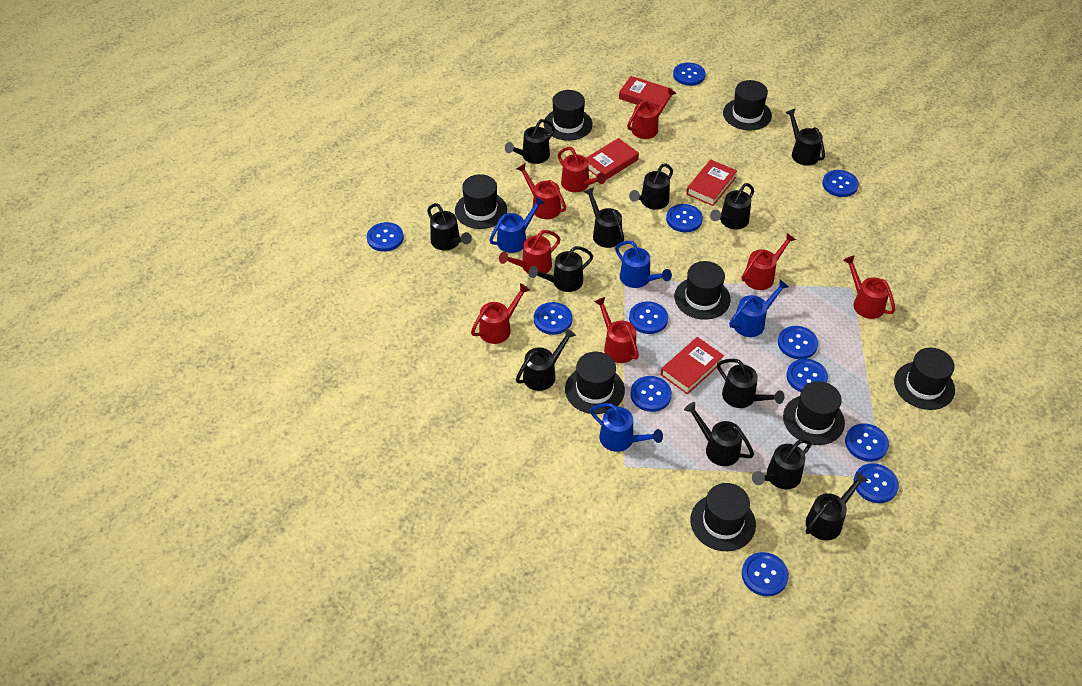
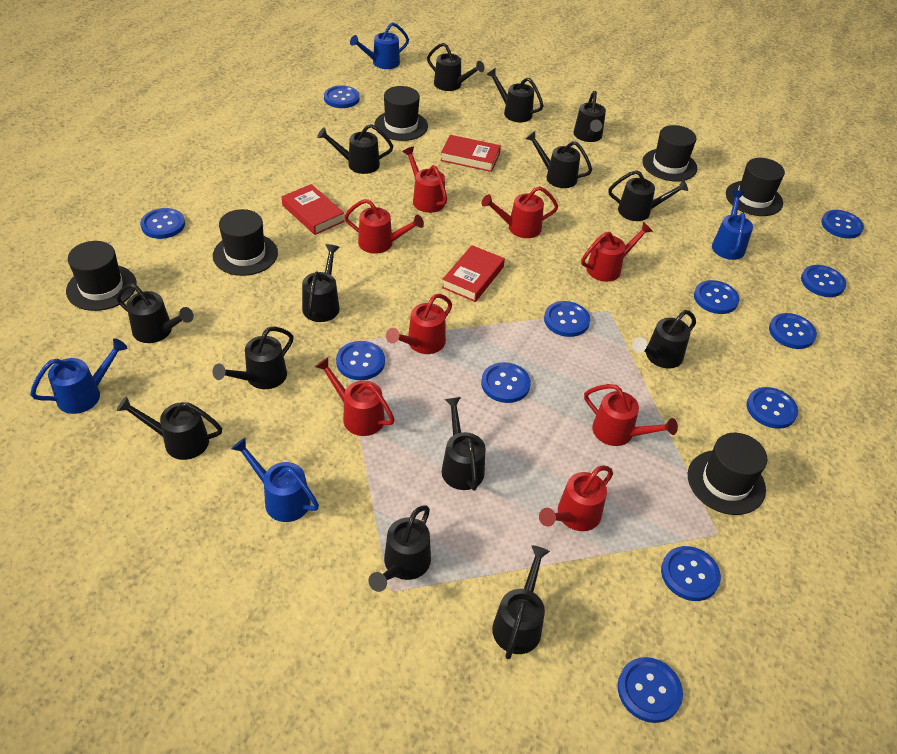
black hat: [455,174,507,229] [544,90,593,141] [565,352,625,414] [674,261,731,320] [690,483,756,551] [723,80,772,131] [783,381,845,445] [894,348,955,410] = 8 -> [66,241,137,311] [213,209,278,276] [374,86,428,141] [642,125,697,181] [688,433,767,515] [726,158,785,216] = 6
black watering can: [427,203,472,251] [505,119,555,164] [516,328,576,391] [529,246,593,292] [583,187,624,248] [629,163,673,210] [684,402,754,466] [710,183,754,229] [717,359,784,408] [752,439,811,489] [785,108,825,166] [805,472,868,540] = 12 -> [116,283,194,343] [117,396,222,460] [213,327,294,389] [302,244,340,322] [317,124,393,174] [368,505,431,592] [427,43,485,91] [442,397,486,490] [486,68,544,122] [492,545,550,659] [525,131,592,188] [573,91,606,142] [609,170,688,221] [632,310,696,368] = 14
red book: [586,138,639,180] [619,76,672,107] [661,337,724,394] [686,160,737,206] = 4 -> [282,184,345,235] [441,135,501,172] [442,245,505,302] = 3

